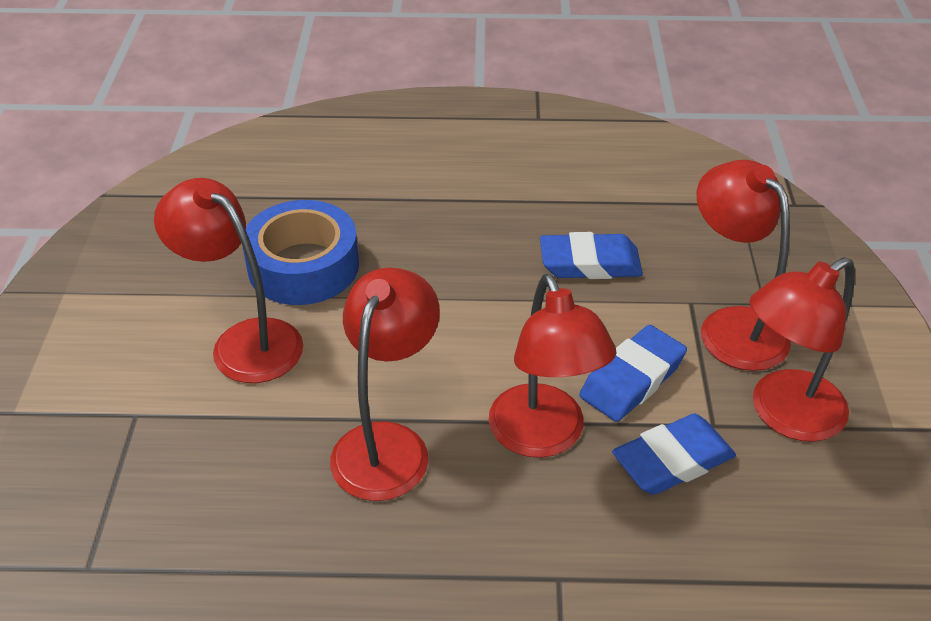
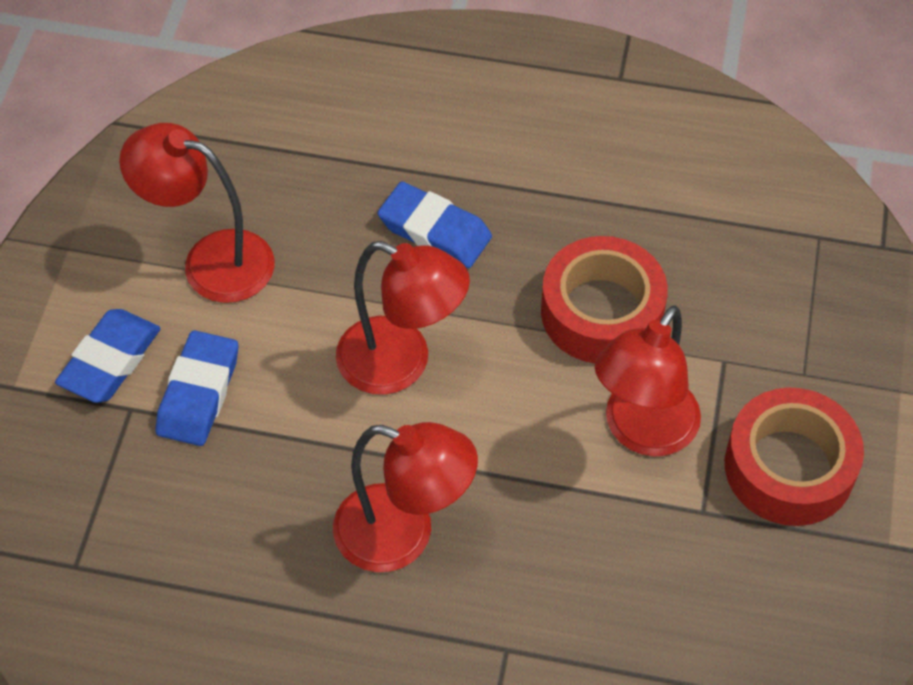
blue tape: [242,200,359,305] = 1 -> none = 0
red lamp: [154,178,303,383] [330,267,440,501] [489,274,616,458] [697,160,791,371] [750,257,855,442] = 5 -> [119,123,274,303] [333,422,478,572] [336,241,470,395] [595,305,701,457] = 4
red tape: none = 0 -> [541,236,668,364] [725,387,864,526] = 2

